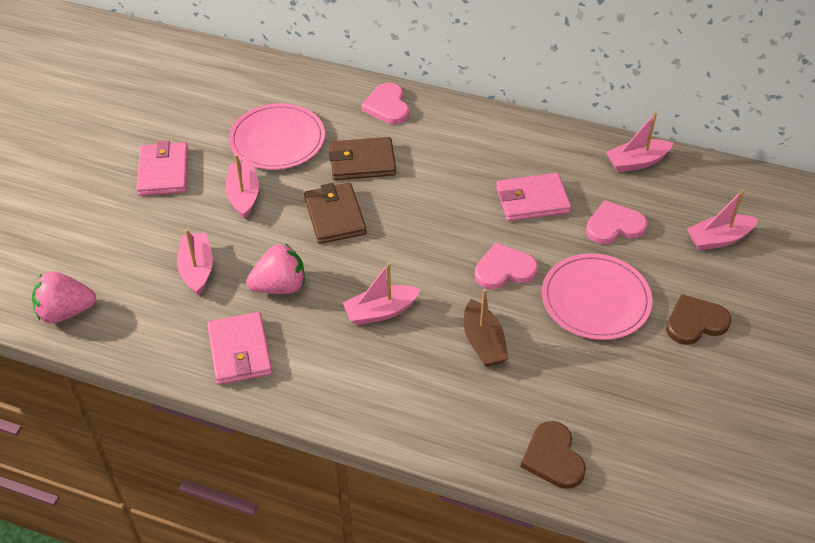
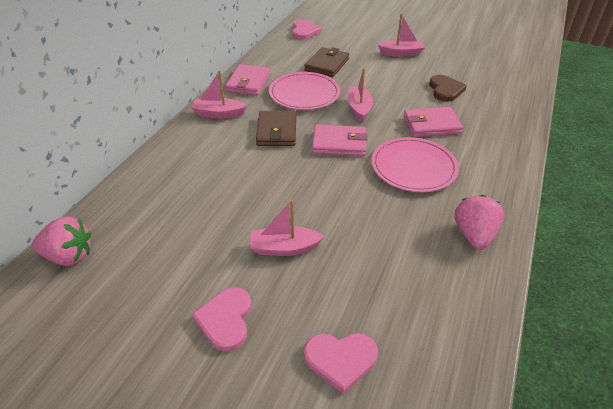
brown boat: [464,289,509,367] = 1 -> none = 0
brown heart: [521,421,586,489] [666,294,731,345] = 2 -> [429,75,467,102] = 1
pink boat: [177,229,213,296] [225,154,259,219] [343,262,421,325] [606,112,673,172] [687,189,758,251] = 5 -> [191,70,247,119] [250,199,324,256] [348,68,373,122] [378,13,425,57] = 4

